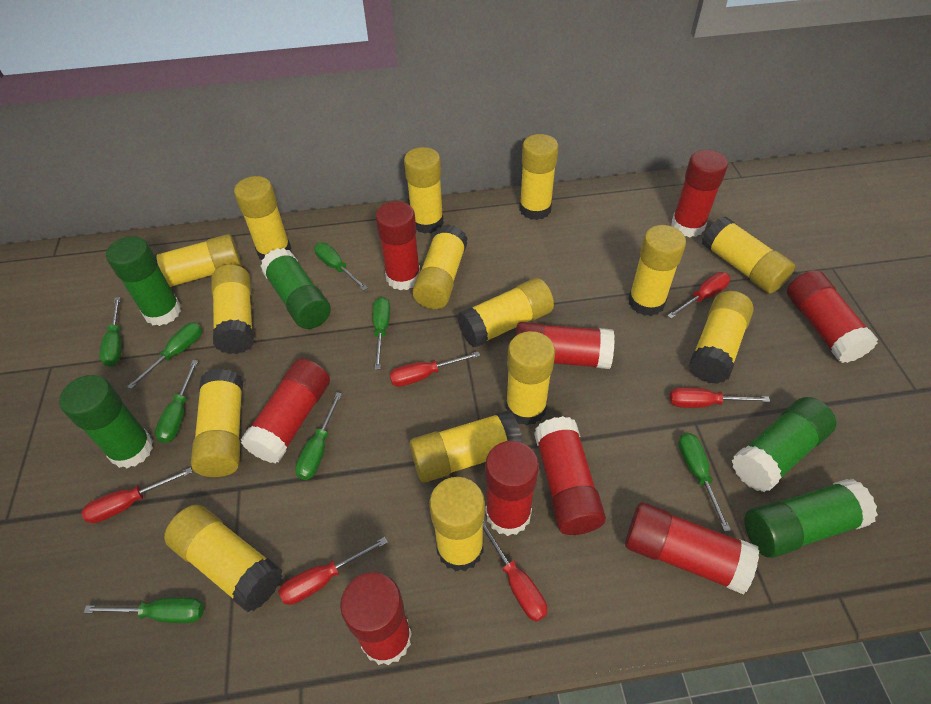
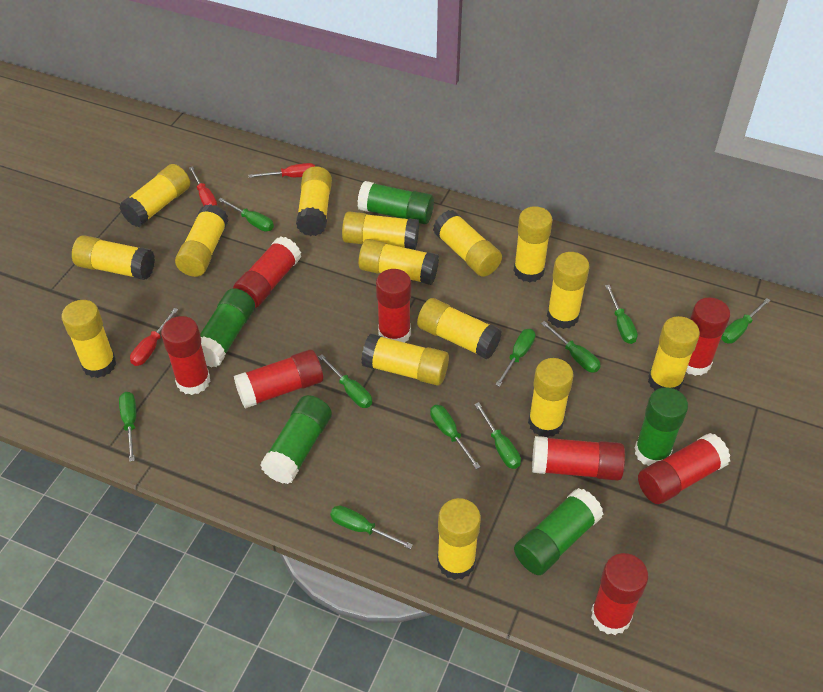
green screwdriver: [84,597,204,623] [99,297,122,367] [127,322,202,389] [155,360,198,443] [295,392,342,480] [314,242,368,291] [373,297,390,370] [678,433,731,532] = 8 -> [119,392,136,462] [218,198,274,232] [318,355,372,408] [330,506,413,549] [430,405,480,469] [475,402,521,469] [495,329,535,387] [541,321,601,373] [605,285,638,344] [721,298,771,344] = 10
red glue stick: [241,359,330,464] [340,572,412,666] [375,201,420,290] [485,441,539,536] [516,322,615,369] [534,416,606,535] [625,502,759,594] [671,150,728,237] [787,270,878,363] = 9 -> [161,316,210,395] [233,237,301,308] [234,349,323,408] [376,269,411,343] [532,436,625,481] [591,553,648,635] [638,433,731,504] [686,298,730,376] = 8
red screwdriver: [81,467,192,523] [278,537,388,605] [389,351,480,387] [483,521,547,622] [667,272,730,319] [670,387,770,408] = 6 -> [130,308,178,366] [189,166,217,206] [249,163,315,178] = 3

